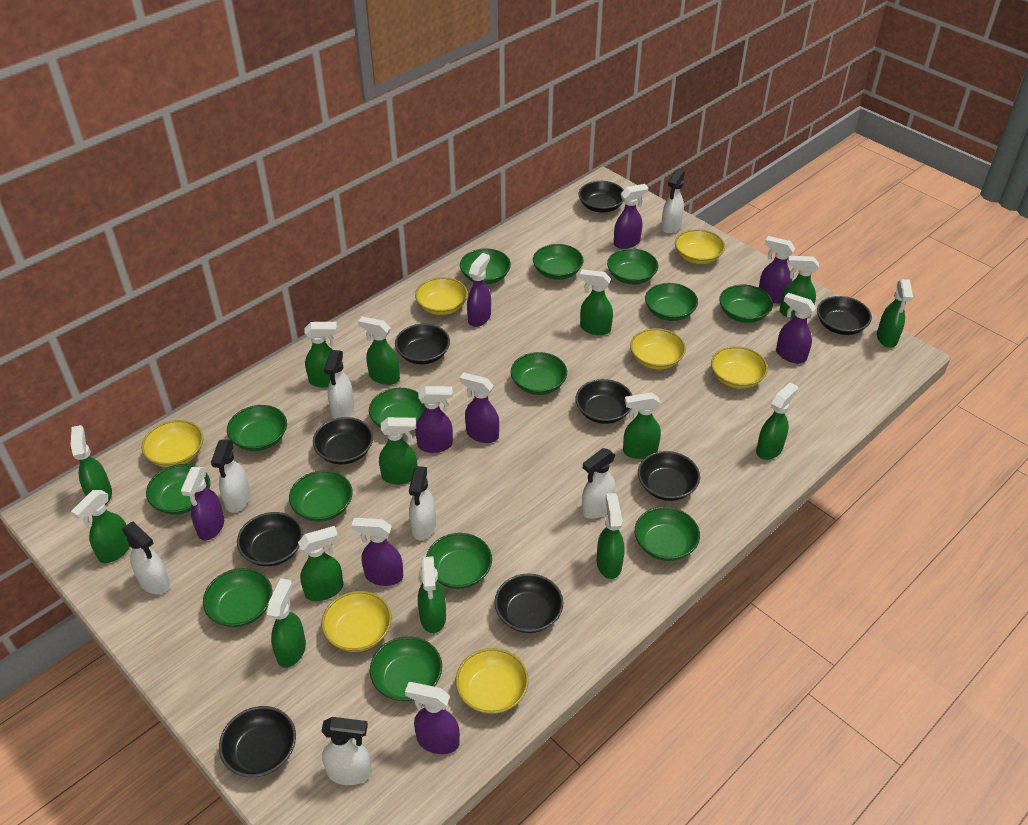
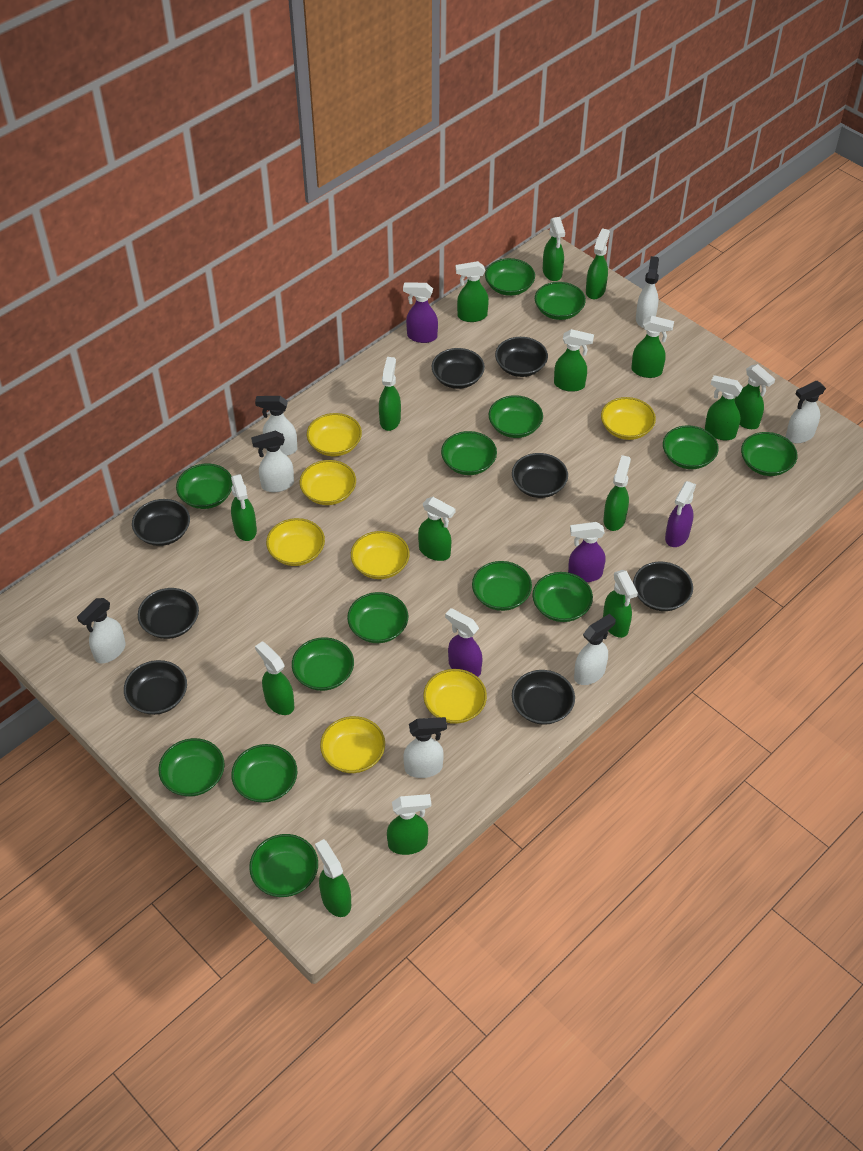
black bowl: [219,706,296,777] [237,512,303,566] [313,417,373,464] [395,324,450,364] [494,573,563,633] [576,379,632,424] [578,181,624,213] [638,451,700,501] [817,296,872,335] = 9 -> [124,660,187,715] [132,499,190,546] [138,588,199,639] [432,348,485,389] [495,337,548,377] [512,453,568,498] [512,670,575,725] [633,561,693,611] = 8
green spray bottle: [71,425,112,505] [71,490,130,563] [267,578,306,668] [298,526,343,601] [305,322,337,387] [358,316,400,385] [379,417,418,484] [418,556,446,633] [579,270,613,335] [597,493,624,579] [623,392,661,459] [756,382,798,460] [780,256,819,319] [877,279,913,348] = 14 -> [231,474,257,541] [255,641,294,715] [315,839,351,917] [379,357,401,431] [387,794,431,855] [418,497,455,561] [455,261,489,322] [543,217,565,281] [554,329,594,392] [586,228,610,299] [603,455,631,531] [603,570,638,638] [631,315,674,378] [705,375,743,440] [735,364,775,429] = 15
purple spray bottle: [181,466,224,541] [351,518,403,586] [405,682,460,754] [415,386,453,453] [460,373,499,443] [467,253,491,327] [614,184,648,249] [759,236,795,303] [776,293,816,363] = 9 -> [403,282,438,343] [445,608,482,677] [568,522,605,582] [665,481,696,547] = 4

